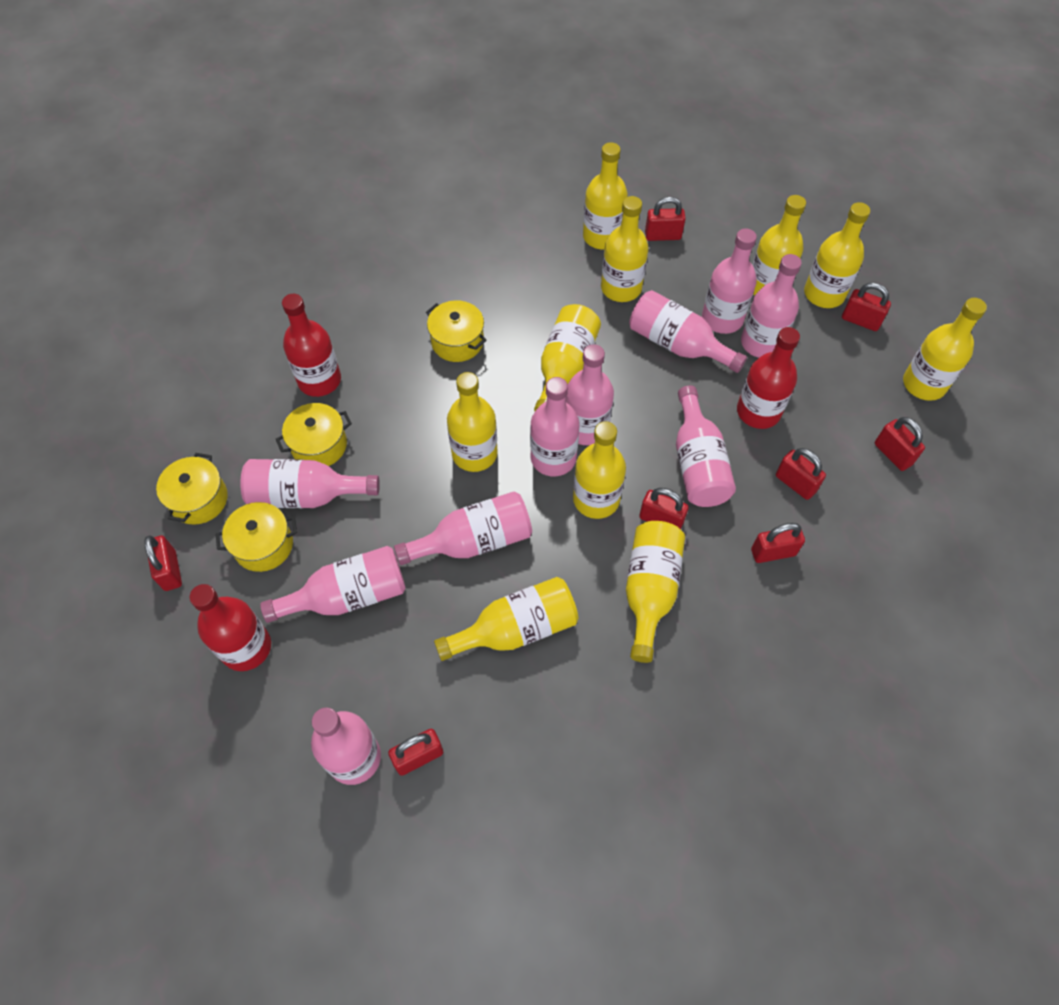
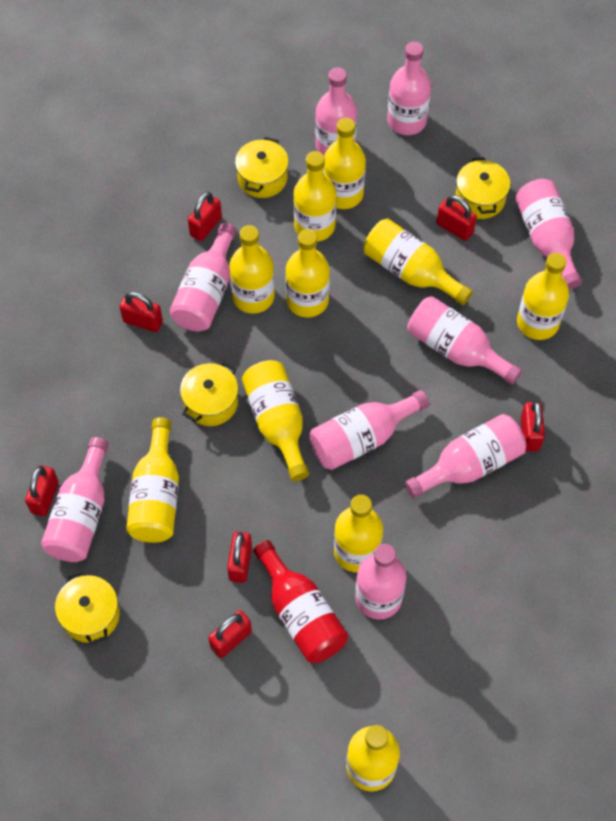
pink bottle: [240,459,380,508] [260,546,406,623] [311,707,381,785] [394,491,532,565] [530,377,579,476] [565,344,614,445] [629,290,747,373] [676,385,736,507] [702,228,757,334] [741,254,802,358] = 10 -> [41,437,109,562] [170,223,237,331] [309,390,429,470] [315,67,357,155] [355,544,406,619] [387,42,431,135] [405,414,526,498] [407,296,522,385] [515,179,582,289] = 9
red bottle: [189,584,271,671] [282,294,341,397] [737,327,800,429] = 3 -> [253,540,348,663] = 1
red padlock: [144,535,182,591] [388,729,443,776] [639,488,689,529] [645,197,686,241] [751,523,805,563] [776,448,826,500] [842,283,891,331] [875,417,925,471] = 8 -> [25,465,59,516] [120,292,163,332] [188,192,222,241] [208,610,252,658] [227,532,252,583] [436,195,477,241] [521,401,545,451] = 7

